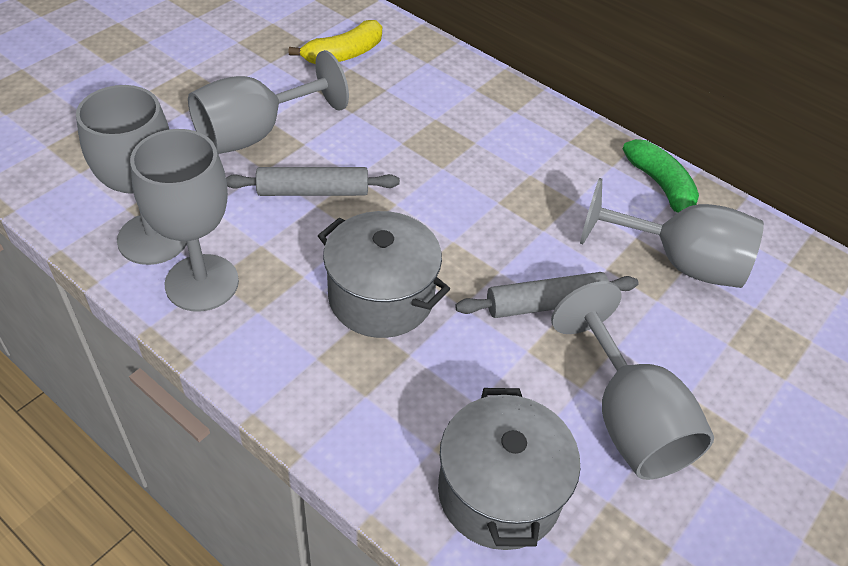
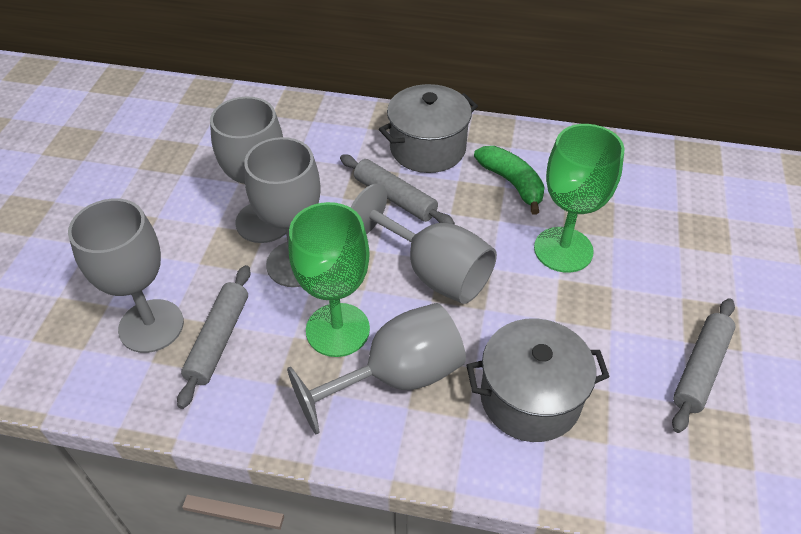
green goblet: none = 0 -> [289,202,370,357] [534,124,625,273] = 2
grey rolling pin: [226,167,400,196] [455,272,638,318] = 2 -> [177,265,251,409] [340,155,455,225] [672,298,736,433] = 3
yellow banana: [289,20,382,64] = 1 -> none = 0

